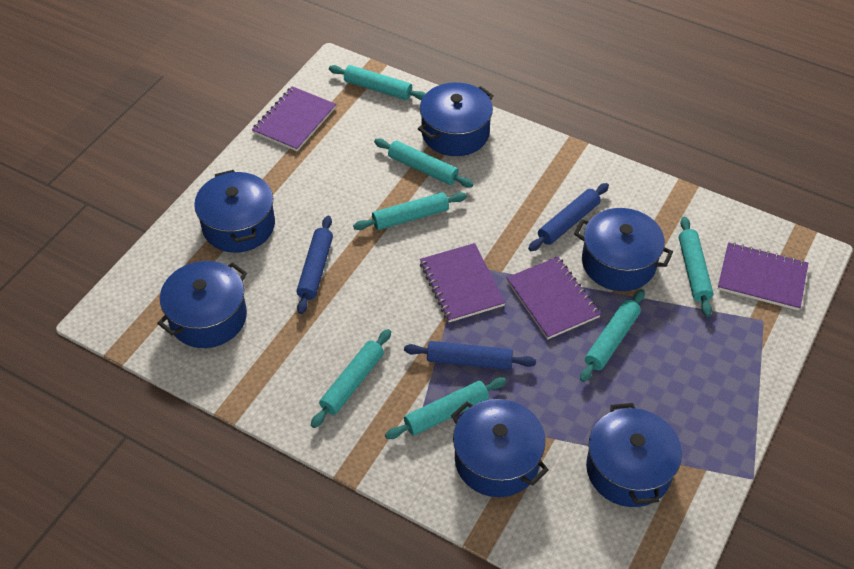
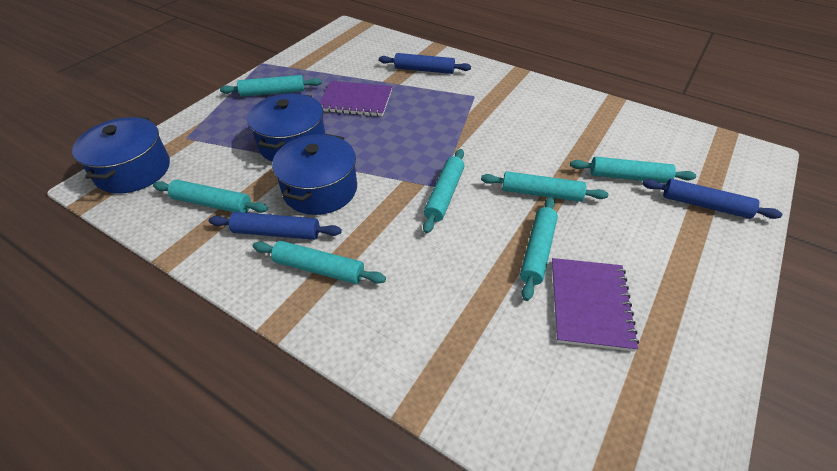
blue pot: [157,261,247,348] [194,170,275,253] [418,82,494,156] [451,399,549,497] [574,208,673,291] [586,403,682,507] = 6 -> [72,117,170,194] [247,93,325,162] [272,134,357,215] = 3
purple notebook: [252,86,336,151] [420,243,506,322] [507,257,601,339] [718,242,808,311] = 4 -> [319,81,392,116] [552,258,639,352] = 2

